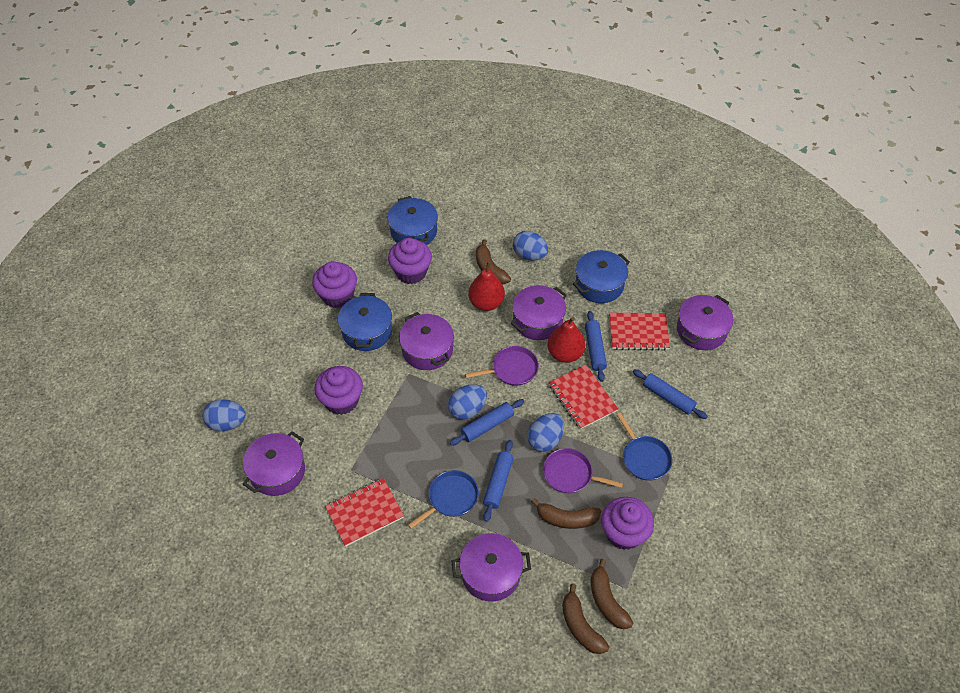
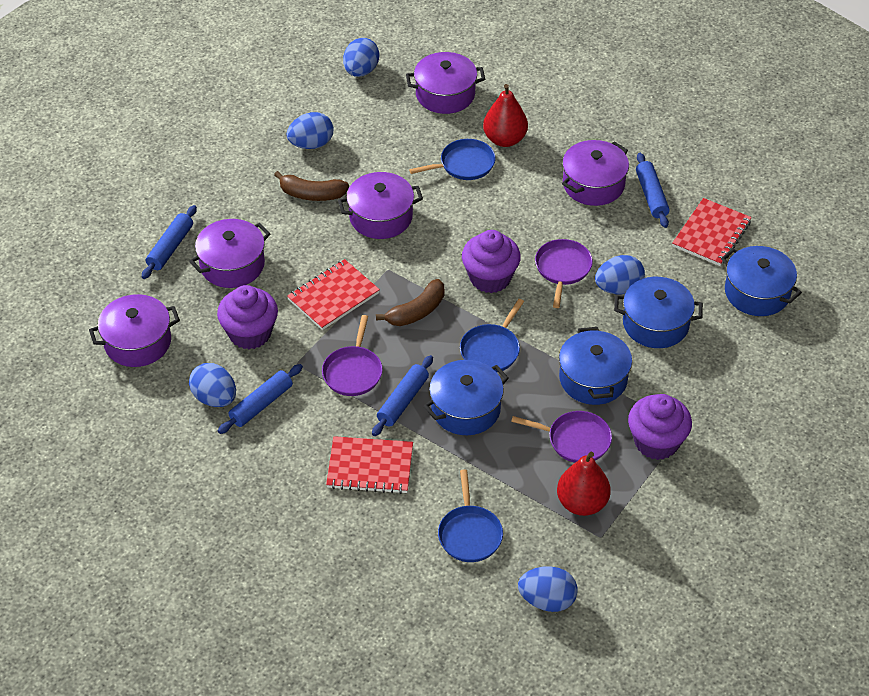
blue egg: [202,399,246,431] [448,384,487,420] [513,231,548,260] [527,413,564,452] = 4 -> [189,363,236,407] [287,112,334,149] [343,38,379,77] [518,566,578,612] [595,255,645,294] = 5
blue pan: [408,470,479,529] [616,412,672,481] = 2 -> [409,139,496,180] [438,469,503,562] [460,299,524,372] = 3
blue pot: [338,293,392,351] [388,196,438,245] [573,250,630,303] = 3 -> [423,360,509,435] [559,327,632,405] [614,277,703,348] [721,246,802,316] = 4
brown banana: [476,239,511,284] [531,498,601,529] [562,583,609,654] [591,559,633,629] = 4 -> [274,171,349,201] [376,279,444,326] = 2
purple cupcake: [312,261,357,308] [315,366,363,415] [388,238,432,284] [601,497,654,550] = 4 -> [217,285,278,349] [462,230,521,293] [628,394,692,460] = 3
purple pan: [465,346,539,386] [543,448,623,493] = 2 -> [322,315,383,396] [511,411,612,463] [535,239,593,308] = 3

